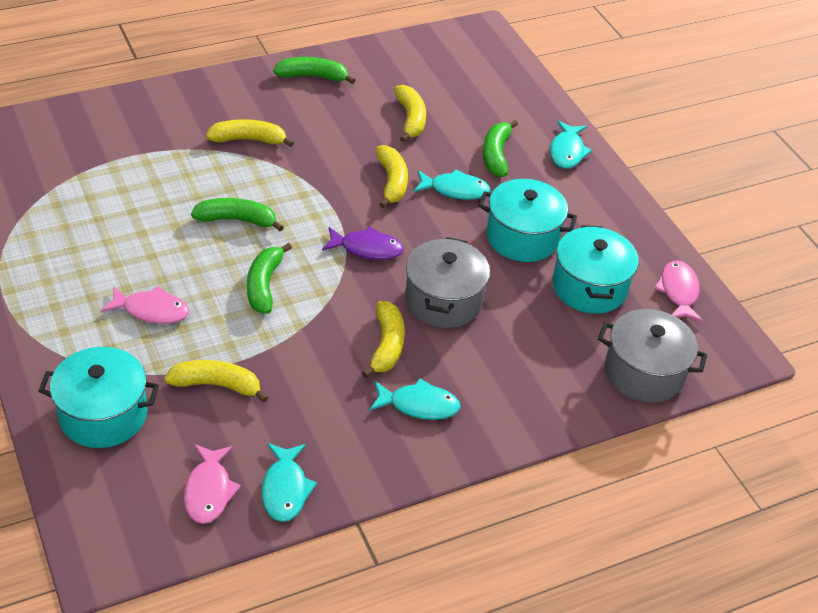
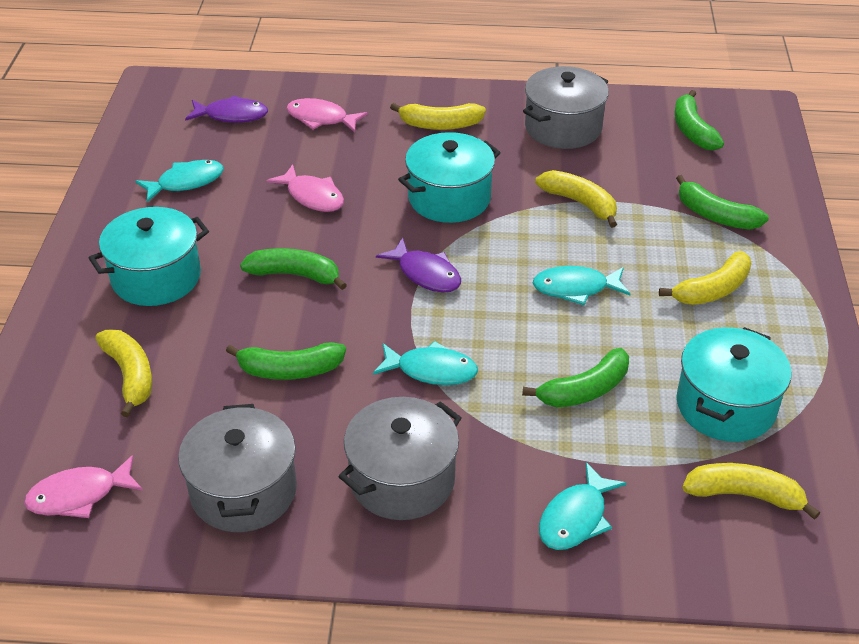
green banana: [191,198,284,231] [247,243,292,314] [273,57,355,84] [483,120,518,177] = 4 -> [226,342,346,380] [240,248,347,290] [522,348,629,407] [674,90,724,150] [676,175,769,229] = 5
grey pot: [405,237,490,328] [598,309,707,403] = 2 -> [178,404,297,532] [338,397,462,520] [523,66,609,149] = 3
purple fish: [322,226,404,260] = 1 -> [185,95,268,123] [376,238,461,293] = 2

